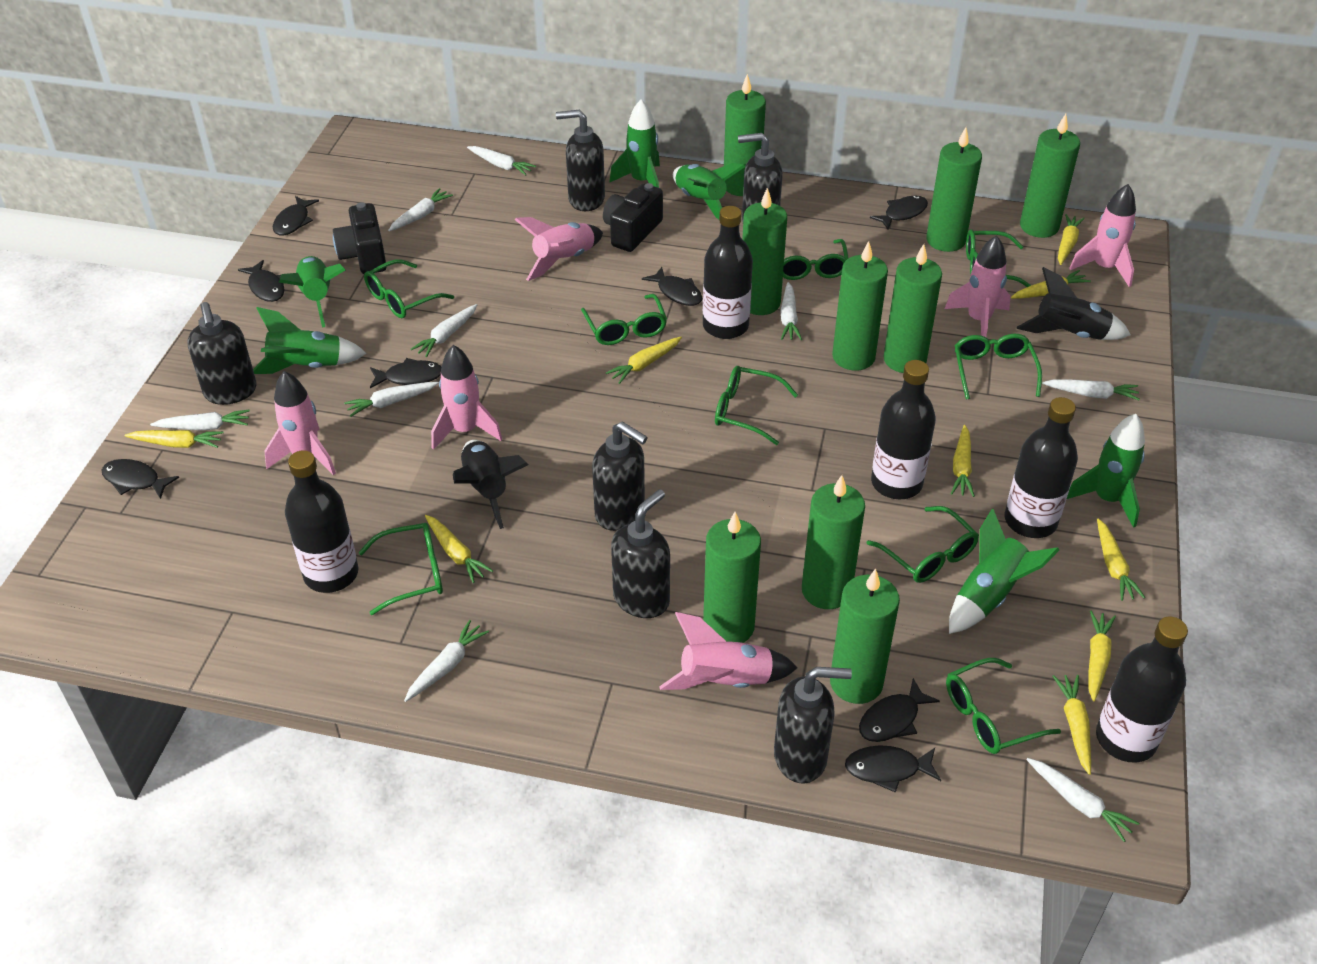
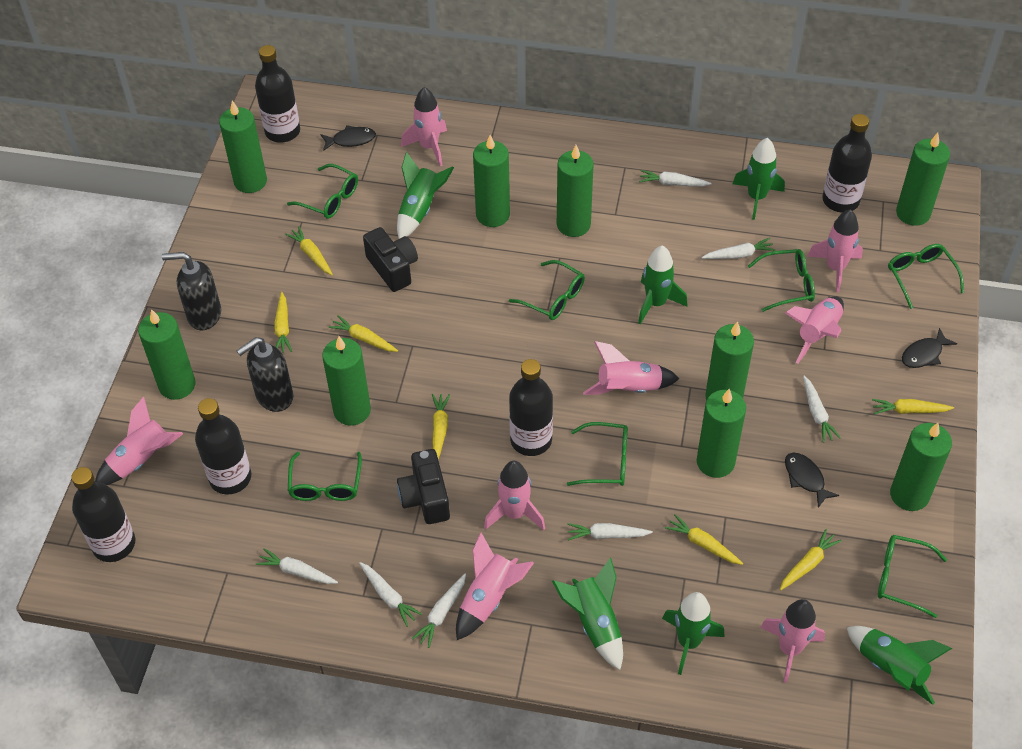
black fish: [102,459,179,499] [238,260,285,302] [273,196,319,235] [370,358,442,388] [642,267,702,306] [845,745,941,793] [859,678,940,742] [870,196,928,230] = 8 -> [320,125,376,151] [785,453,839,508] [902,328,957,368] = 3
black rocket: [453,440,528,529] [1017,267,1131,340] = 2 -> none = 0
black soap dispenser: [188,302,256,405] [556,110,605,211] [592,421,648,531] [611,489,670,618] [738,133,783,222] [774,667,852,784] = 6 -> [162,252,221,330] [236,337,293,412] = 2
green glasses: [358,523,443,615] [364,259,454,318] [581,294,667,345] [715,366,798,445] [783,239,848,280] [866,506,979,583] [946,658,1061,754] [955,334,1042,400] [966,229,1031,287] = 9 -> [287,164,358,219] [288,452,362,501] [509,260,585,320] [567,422,628,486] [748,249,815,312] [878,535,947,618] [888,244,964,309] = 7
pink rocket: [265,371,336,475] [431,345,502,450] [515,217,603,281] [659,612,798,690] [945,235,1011,337] [1069,184,1136,287] = 6 -> [95,396,183,485] [401,87,447,166] [456,532,534,640] [484,461,545,530] [583,341,680,395] [760,599,825,683] [785,296,844,363] [807,209,863,292] = 8
white carrot: [150,410,250,431] [344,382,439,417] [388,188,453,231] [404,620,489,702] [411,304,477,357] [467,146,536,175] [780,282,802,340] [1026,758,1139,842] [1042,379,1140,400] = 9 -> [256,548,338,584] [359,562,422,627] [412,574,466,648] [567,523,653,541] [639,170,712,187] [701,238,776,259] [803,376,841,443] = 7
yellow carrot: [125,430,224,448] [425,515,493,583] [606,337,682,384] [951,425,975,497] [1011,270,1091,299] [1053,675,1091,775] [1058,214,1085,265] [1088,610,1116,702] [1097,518,1145,601] = 9 -> [274,292,292,353] [285,226,333,275] [328,315,398,352] [432,394,450,460] [665,514,743,565] [780,529,842,590] [872,399,954,414] = 7

